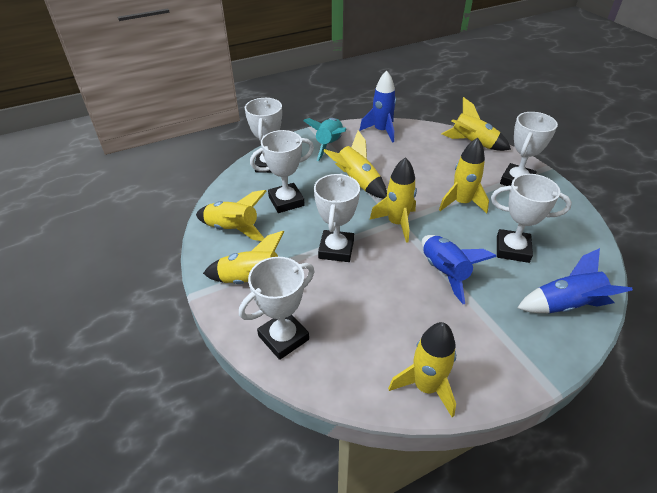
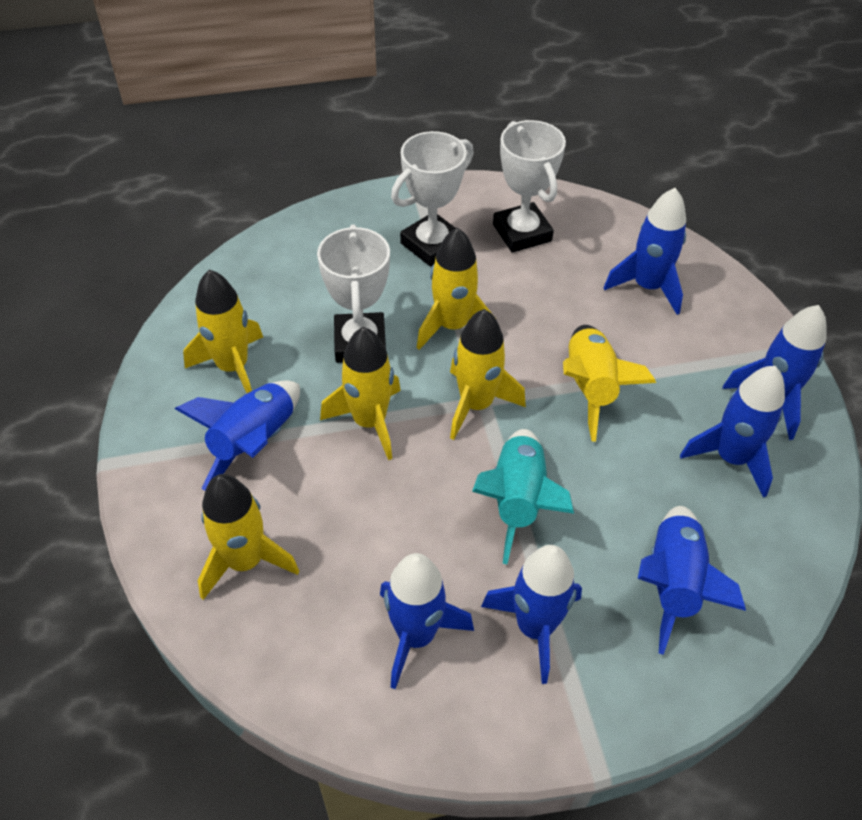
blue rocket: [359,71,396,143] [421,235,497,304] [517,248,633,313] = 3 -> [175,381,300,491] [380,553,474,689] [481,545,582,684] [604,188,686,315] [638,506,746,655] [680,366,785,498] [722,305,827,440] = 7
white trophy: [239,257,315,360] [245,98,282,173] [250,130,314,213] [314,174,360,262] [491,174,572,263] [500,112,558,186] = 6 -> [317,224,390,363] [391,131,474,267] [493,120,566,253] = 3
yellow rocket: [196,190,267,241] [203,231,284,284] [323,130,387,199] [370,157,417,243] [388,322,456,417] [439,138,489,213] [442,97,511,151] = 7 -> [183,270,263,393] [198,474,299,600] [320,327,401,460] [417,227,494,350] [450,309,526,440] [563,325,656,442] = 6

